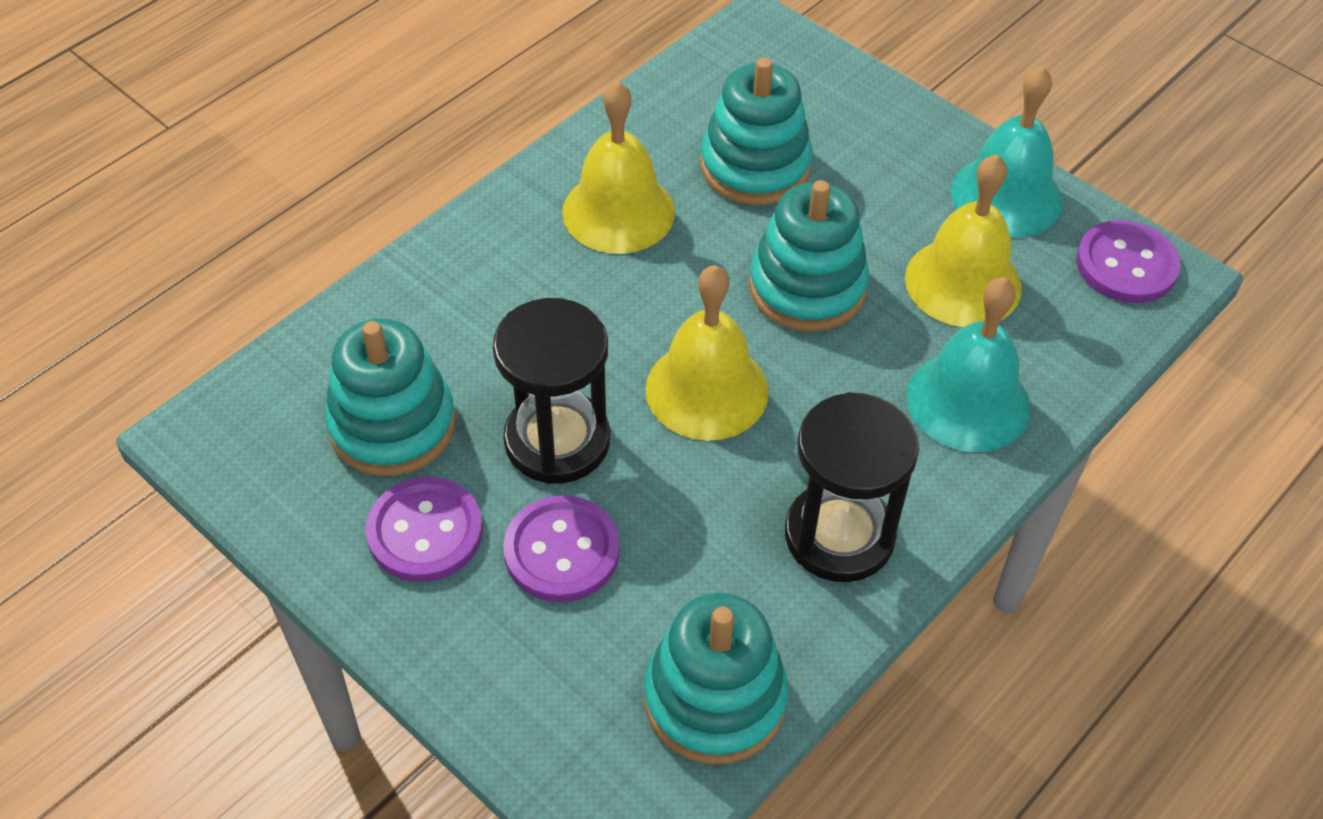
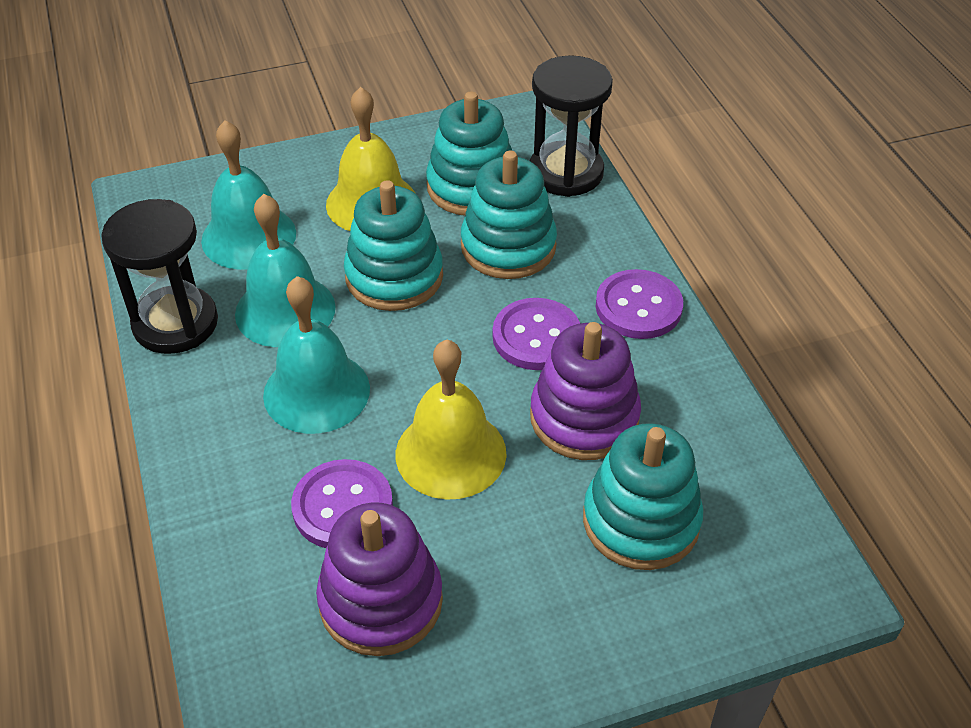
purple stacking toy: none = 0 -> [316,502,443,656] [530,322,641,460] = 2
turquoise bell: [906,277,1031,452] [951,66,1063,237] = 2 -> [201,120,296,270] [235,194,336,347] [263,276,370,434] = 3
yellow bell: [562,81,675,254] [645,265,769,441] [905,154,1022,327] = 3 -> [326,87,416,231] [396,340,507,500] = 2

